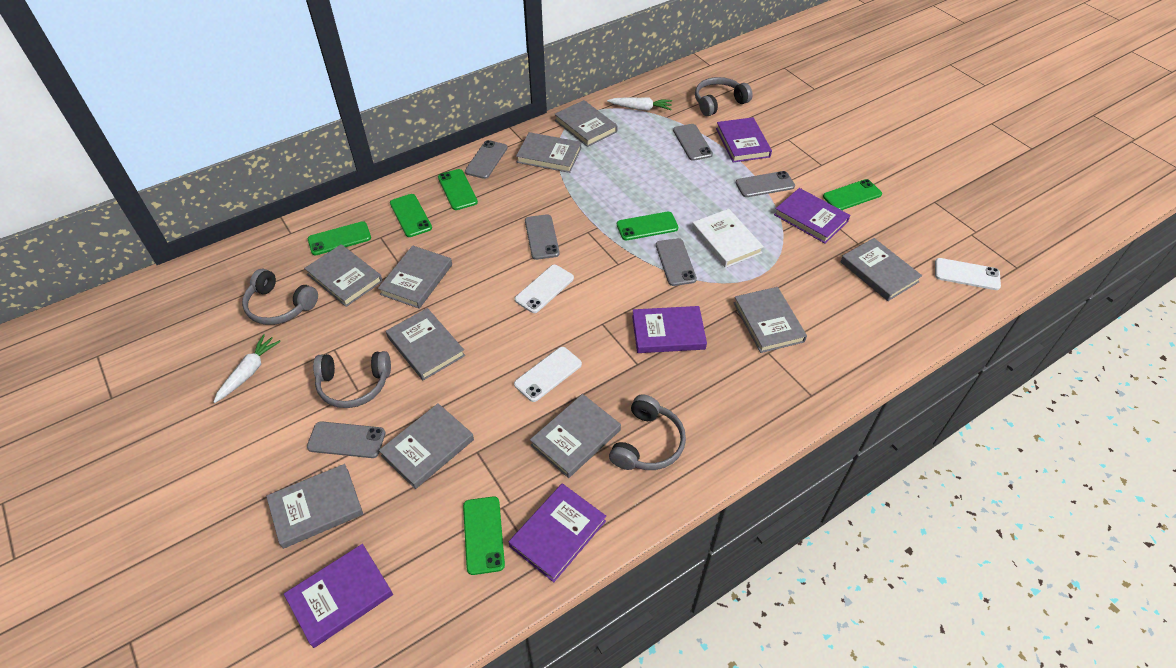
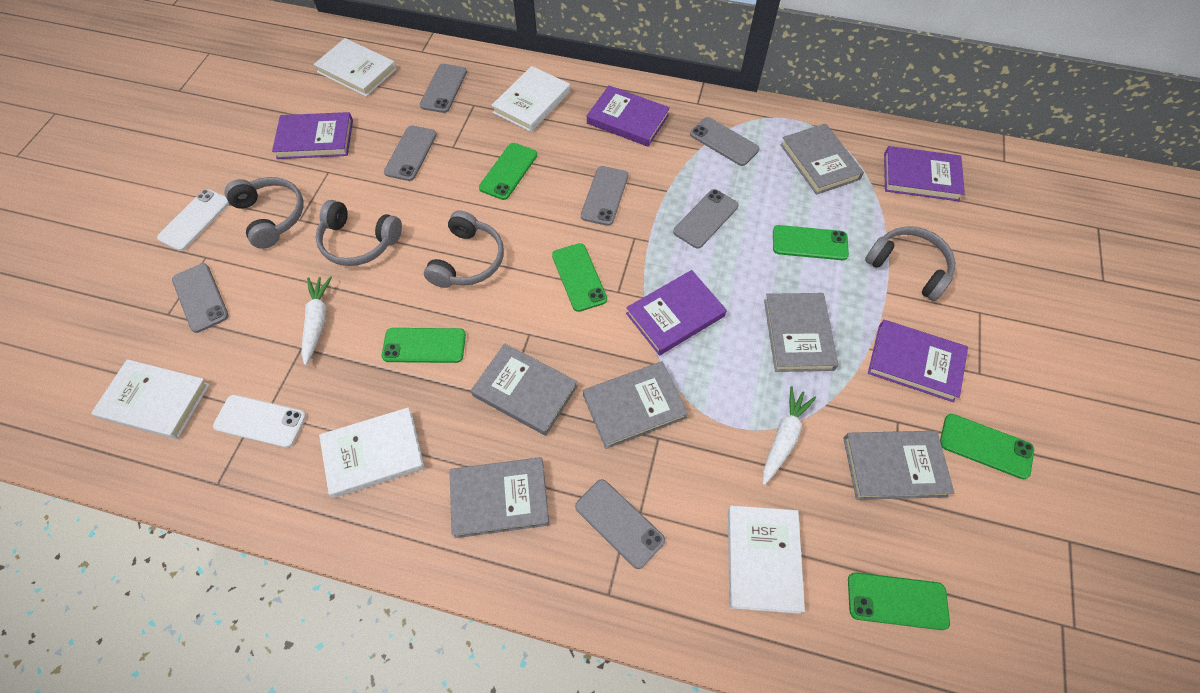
grey book: [266,464,363,549] [304,244,383,307] [378,246,452,309] [379,403,474,489] [386,308,465,381] [516,132,581,173] [530,394,621,478] [554,100,618,147] [733,287,807,353] [841,238,922,301] = 10 -> [449,457,549,538] [471,343,577,436] [583,361,688,449] [764,293,838,372] [780,123,864,195] [843,431,954,500] = 6
grey phone: [307,421,386,458] [465,140,507,179] [525,214,560,260] [656,238,697,286] [673,124,713,161] [736,171,795,197] = 6 -> [172,263,229,333] [384,126,437,181] [420,64,467,113] [575,479,665,569] [581,166,628,226] [673,189,739,248] [690,117,759,166] = 7
white book: [692,209,764,268] = 1 -> [91,359,210,439] [313,38,397,97] [319,407,425,498] [491,66,570,132] [728,506,805,614] = 5
white phone: [514,347,582,402] [515,265,574,313] [935,258,1001,290] = 3 -> [157,189,230,251] [213,395,306,448] = 2

